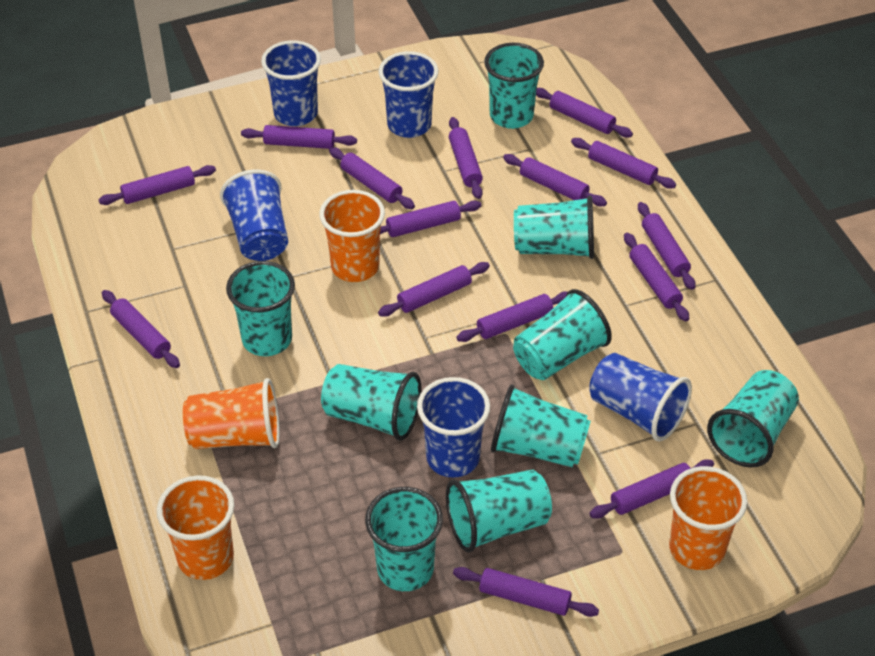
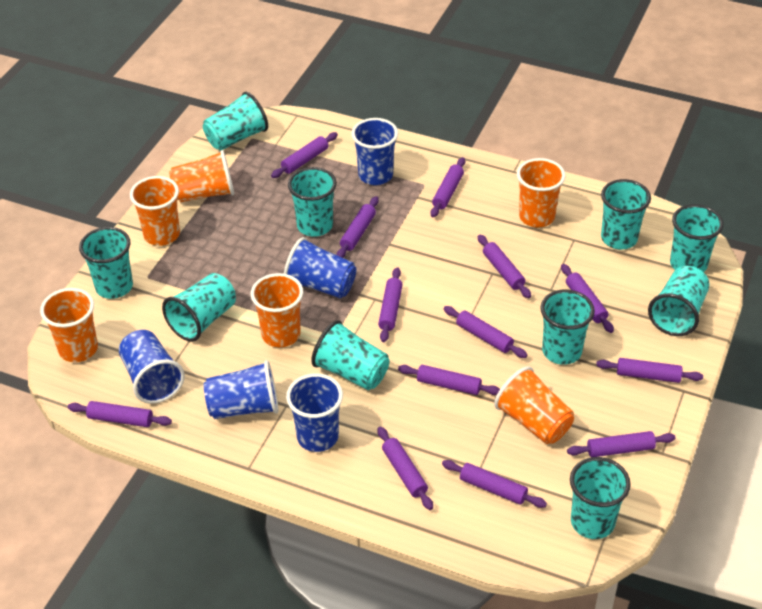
orange cup: [157,476,234,580] [183,378,280,449] [319,190,385,282] [669,466,747,570] = 4 -> [40,288,98,362] [130,176,180,246] [169,150,234,202] [251,273,303,347] [494,366,574,444] [517,158,565,227] = 6
purple rolling pin: [99,165,216,205] [102,290,180,368] [241,125,357,149] [329,147,415,209] [378,262,490,317] [380,201,482,237] [449,117,483,199] [453,567,599,617] [456,291,568,342] [503,154,607,206] [536,88,633,138] [571,138,676,189] [589,459,714,518] [624,233,689,321] [638,202,696,290] = 15 -> [68,401,172,427] [271,132,338,178] [337,196,379,258] [378,267,403,342] [378,427,433,510] [398,365,500,395] [430,157,465,217] [442,460,547,508] [444,306,527,358] [478,235,531,298] [561,264,614,333] [567,431,676,457] [596,358,703,383] = 13
turquoise cup: [226,261,295,356] [321,364,422,441] [365,487,443,591] [446,470,552,553] [484,43,544,129] [491,385,591,467] [513,289,612,380] [514,195,594,259] [707,370,799,468] = 9 -> [79,227,133,299] [162,273,236,342] [203,92,268,151] [288,167,337,237] [311,320,390,390] [540,289,595,365] [570,457,631,539] [601,179,651,250] [648,266,710,336] [670,204,724,272] = 10

